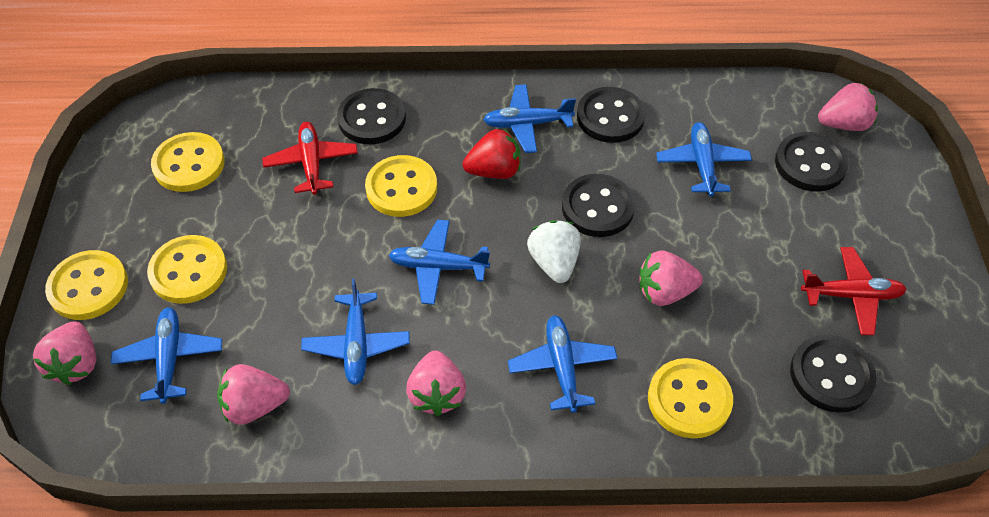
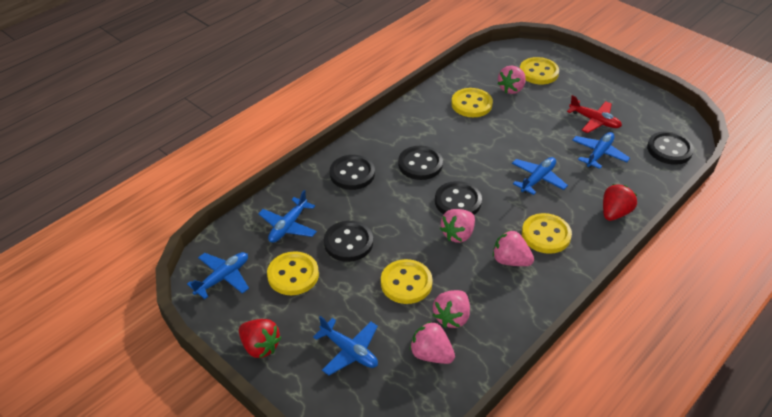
blue plane: [111,307,222,404] [301,278,410,385] [389,219,490,305] [483,84,576,153] [508,315,618,413] [656,122,752,197] = 6 -> [187,252,249,299] [258,190,317,243] [313,316,378,375] [512,157,568,195] [572,132,630,169] = 5
red plane: [262,122,358,195] [801,247,907,335] = 2 -> [567,95,622,133] = 1
red strawberry: [463,129,521,179] = 1 -> [239,319,281,358] [603,184,637,221] = 2
white strawberry: [527,221,581,283] = 1 -> none = 0

